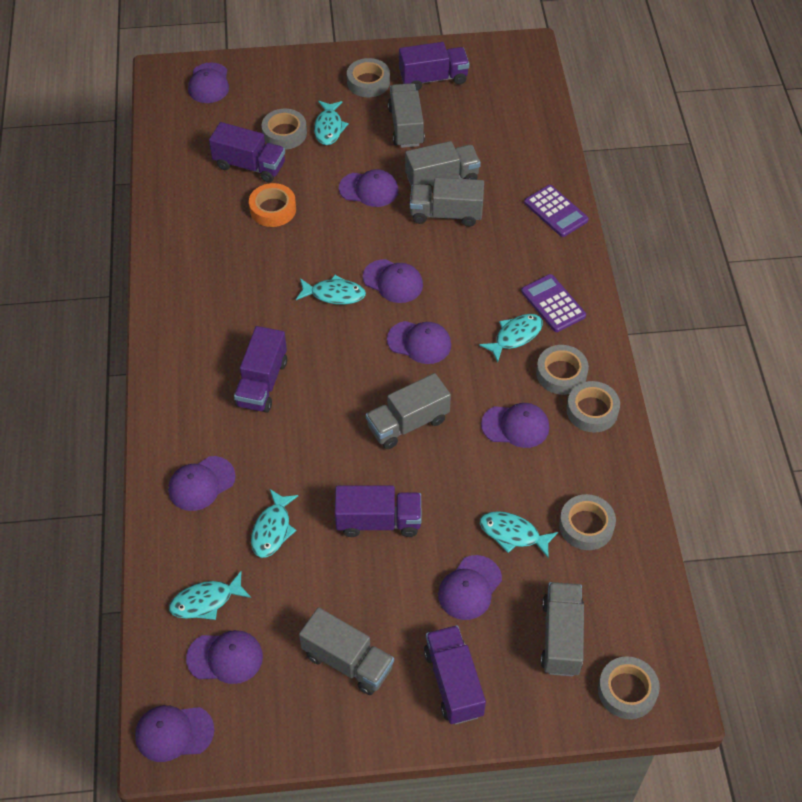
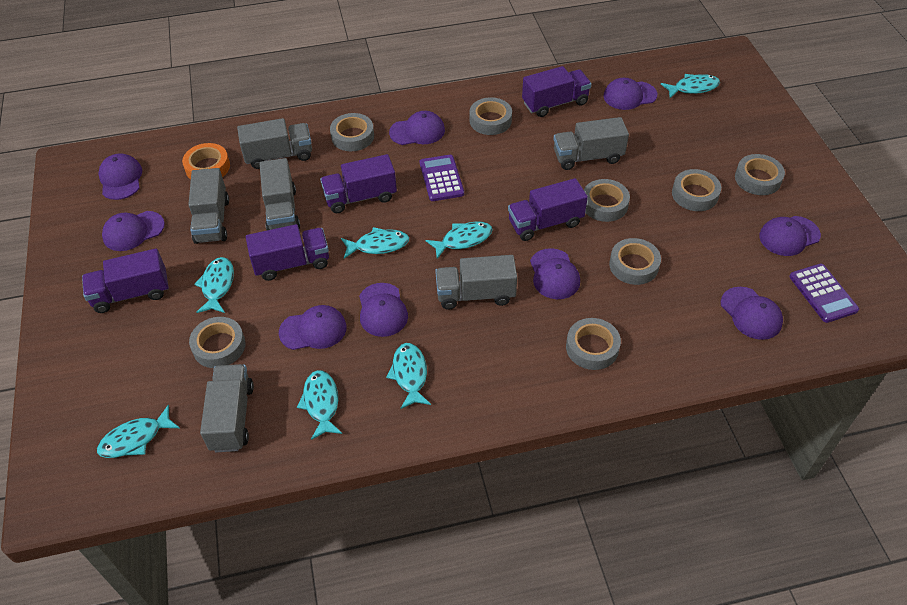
grey tape: [262,109,307,150] [347,58,390,97] [536,345,589,395] [559,494,616,550] [566,381,620,433] [598,656,660,719] = 6 -> [189,317,245,368] [330,113,374,151] [469,97,512,135] [566,318,621,370] [584,179,630,222] [609,238,661,285] [672,169,721,211] [735,154,785,195] = 8
turquoise fish: [169,571,251,620] [251,489,298,558] [296,275,366,305] [314,101,349,145] [479,314,543,362] [480,511,558,558] = 6 -> [97,405,180,458] [194,257,234,313] [297,370,342,440] [341,227,409,259] [386,343,431,409] [425,221,493,259] [661,74,720,98] = 7

